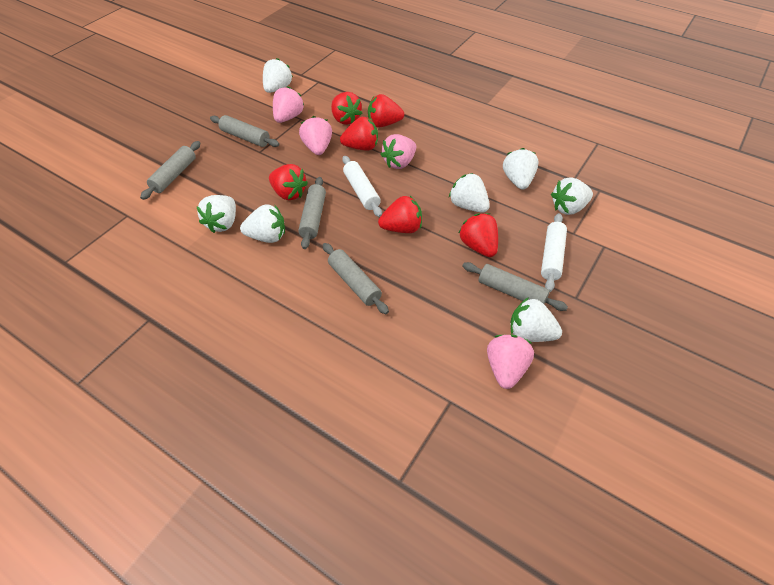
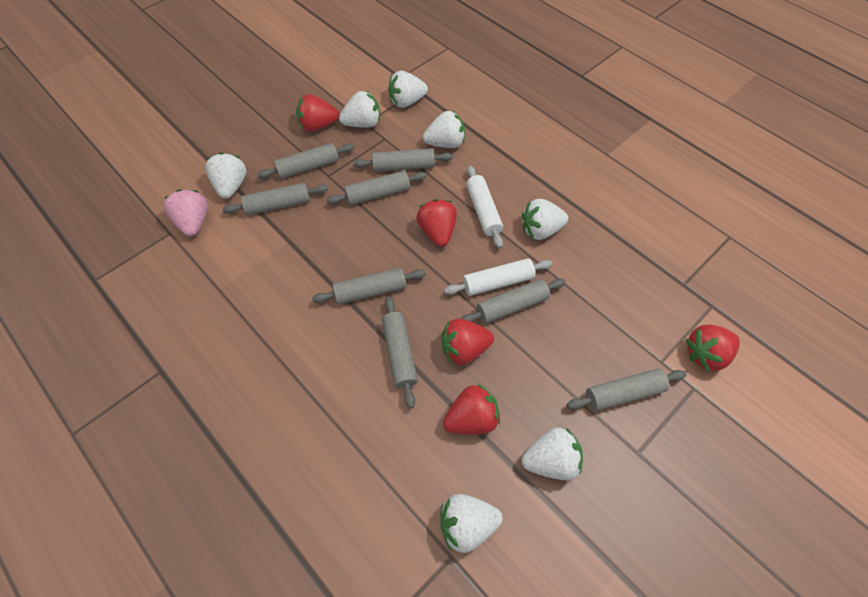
grey rolling pin: [140,141,200,200] [210,115,279,147] [298,177,326,249] [323,243,389,314] [462,262,568,311] = 5 -> [222,183,328,215] [257,143,355,179] [312,268,426,304] [326,171,427,205] [353,148,453,172] [382,296,418,409] [461,278,566,324] [567,369,687,411] = 8
pink strawberry: [273,86,304,123] [299,116,332,155] [380,134,416,169] [487,335,534,389] = 4 -> [164,189,208,236] = 1
red strawberry: [269,164,308,200] [331,92,362,125] [340,117,378,151] [368,94,404,128] [378,196,422,233] [459,213,498,257] = 6 -> [296,94,339,132] [416,199,457,247] [441,319,494,365] [443,384,500,434] [686,325,740,372] = 5

